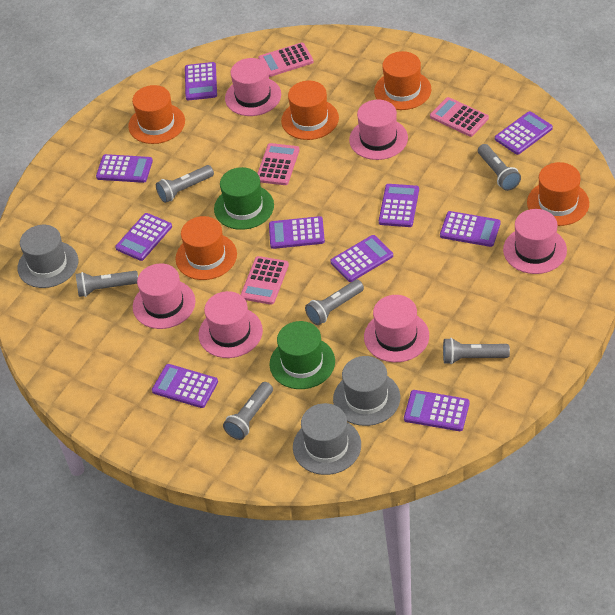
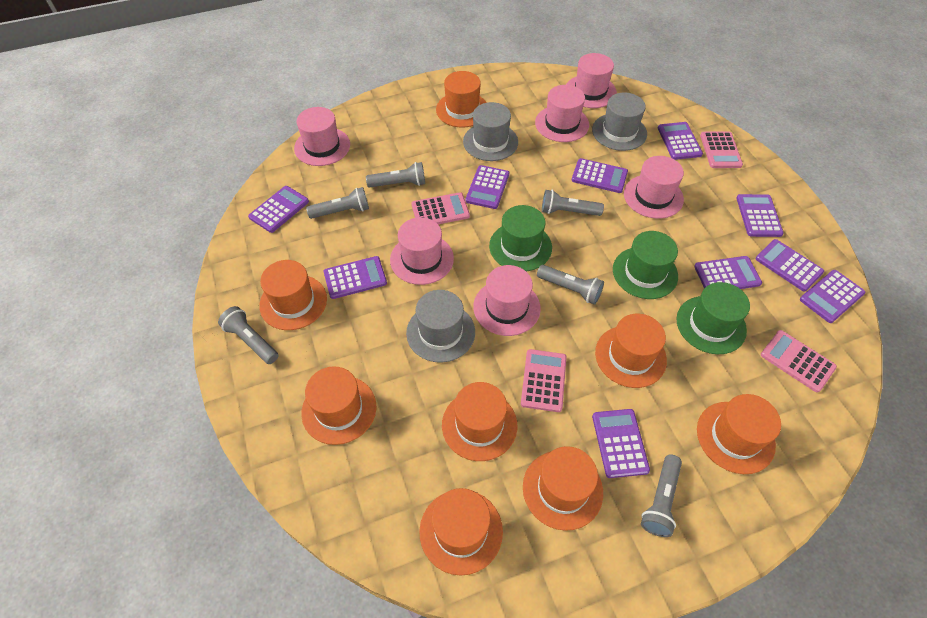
green hat: [214,167,274,230] [270,321,335,389] = 2 -> [489,205,552,271] [613,231,678,299] [677,282,750,354] = 3
orange hat: [128,85,185,144] [176,216,237,280] [281,81,339,140] [374,51,431,110] [527,162,589,226] = 5 -> [259,260,327,330] [301,366,376,445] [419,488,503,576] [436,71,487,127] [442,382,518,461] [523,446,603,531] [595,314,667,388] [697,394,781,474] = 8

